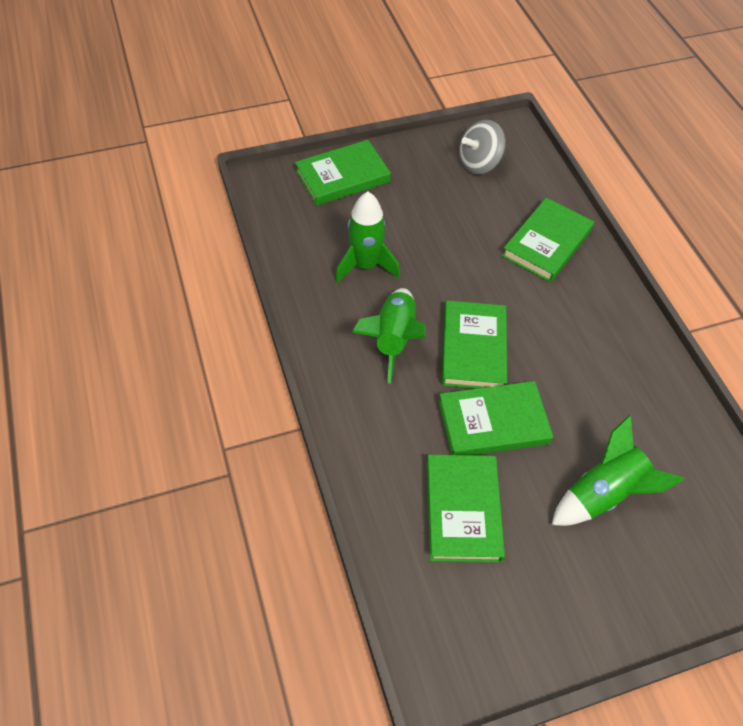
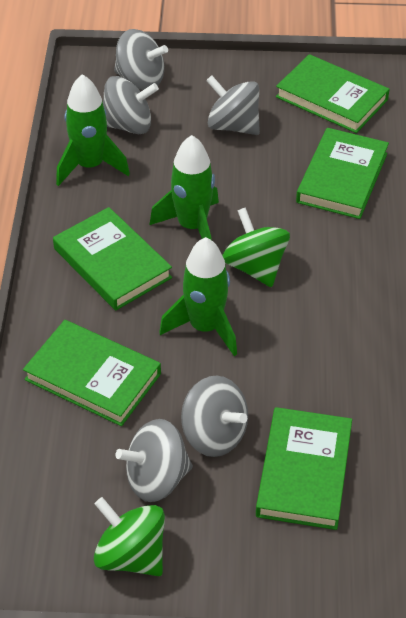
green spinning top: none = 0 -> [94,497,165,576] [222,207,290,287] = 2
grey spinning top: [459,120,506,175] = 1 -> [103,76,159,134] [114,29,168,90] [115,419,193,502] [181,376,248,457] [206,75,260,135] = 5

